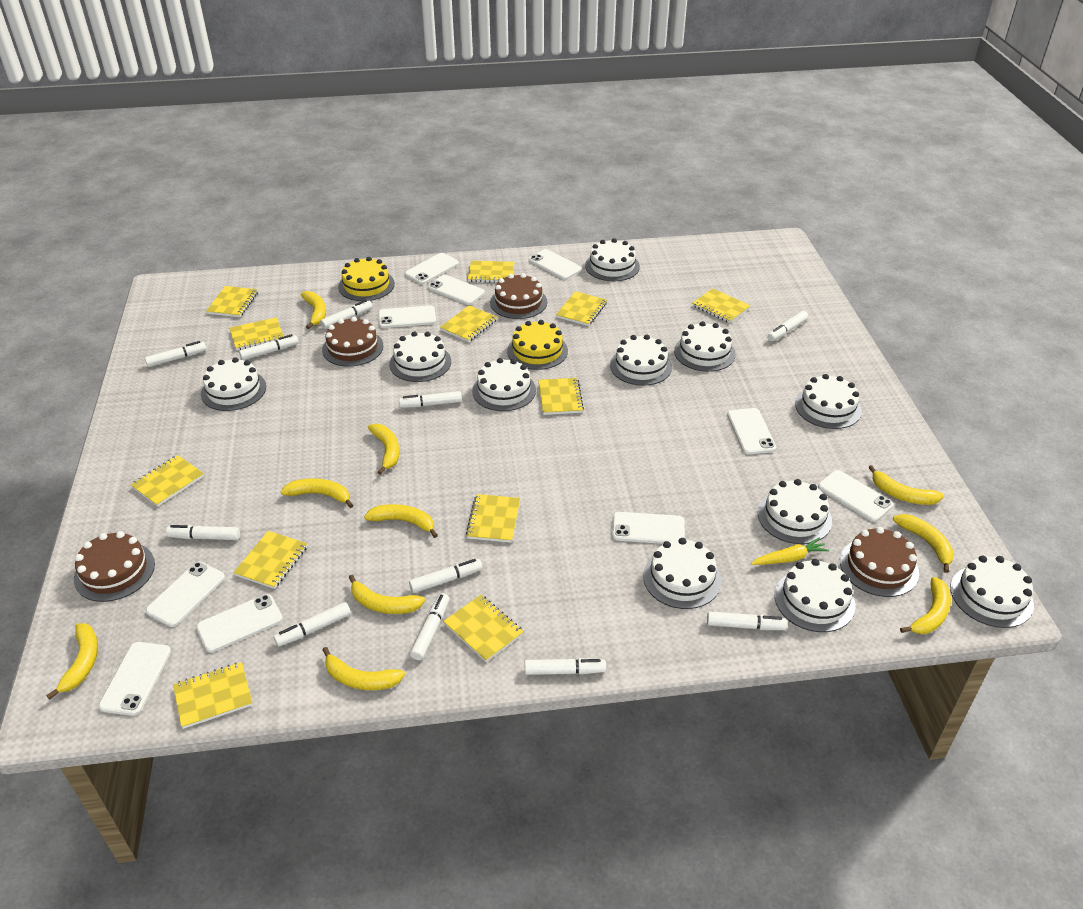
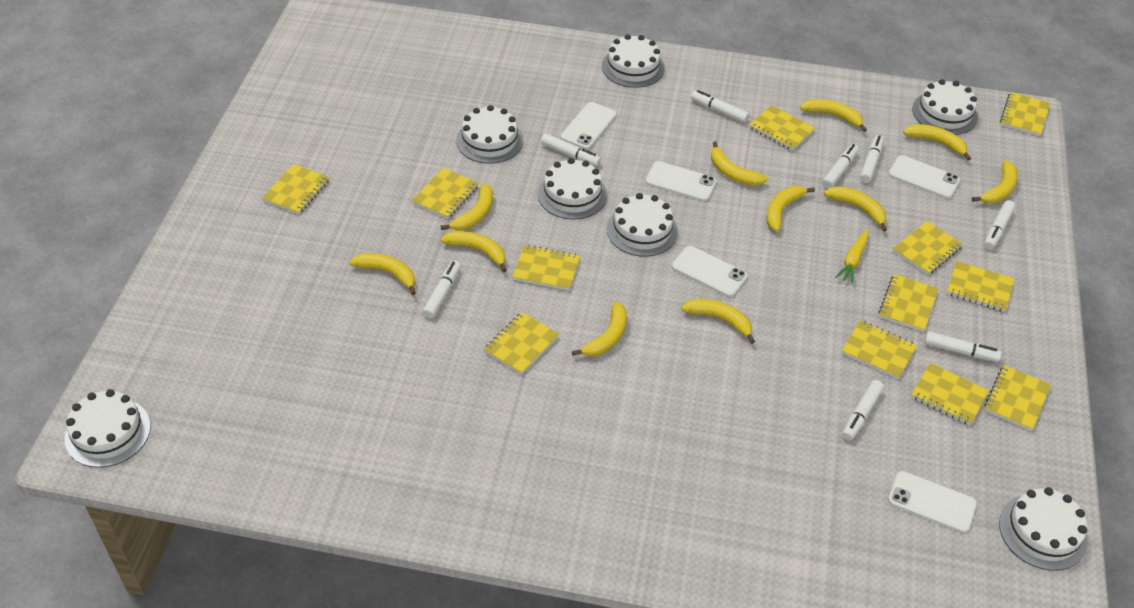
brown cake: [74,531,155,602] [322,317,383,367] [490,273,547,319] [840,527,919,597] = 4 -> none = 0
white cake: [201,357,266,411] [389,331,451,382] [472,358,536,411] [585,238,640,281] [610,335,672,386] [643,538,721,609] [674,321,736,372] [758,479,832,544] [775,559,856,632] [795,374,862,429] [950,555,1034,628] = 11 -> [64,389,151,468] [456,105,523,164] [538,158,607,219] [602,34,665,88] [607,193,678,257] [912,79,978,135] [999,487,1088,570] = 7
white marker: [145,341,207,367] [166,525,240,540] [239,334,298,360] [274,602,351,646] [320,300,373,329] [399,391,462,408] [409,559,482,593] [410,593,449,660] [525,658,606,675] [707,611,787,630] [767,311,808,341] = 11 -> [423,261,461,318] [541,134,601,166] [691,90,750,123] [822,144,859,189] [842,380,884,440] [860,135,884,183] [924,331,1001,362] [984,200,1015,249] = 8
white phone: [98,642,171,716] [146,562,225,627] [196,594,283,653] [378,305,436,328] [405,253,459,284] [428,275,485,305] [529,249,582,280] [612,512,685,544] [727,408,776,454] [818,470,893,522] = 10 -> [561,102,617,149] [645,161,717,201] [672,246,748,297] [888,471,977,533] [889,155,960,199] = 5
yellow banana: [46,623,98,700] [281,478,353,508] [301,291,326,329] [323,647,405,690] [349,575,425,614] [364,504,438,538] [368,424,399,475] [868,465,944,505] [893,514,954,573] [900,577,951,634] = 10 -> [349,253,416,295] [441,183,493,231] [441,231,507,272] [572,302,627,356] [681,299,755,344] [711,141,768,186] [766,186,815,232] [800,99,867,132] [824,186,887,232] [903,124,971,161] [972,160,1018,203] = 11
yellow cake: [338,257,395,301] [507,320,568,370] = 2 -> none = 0

